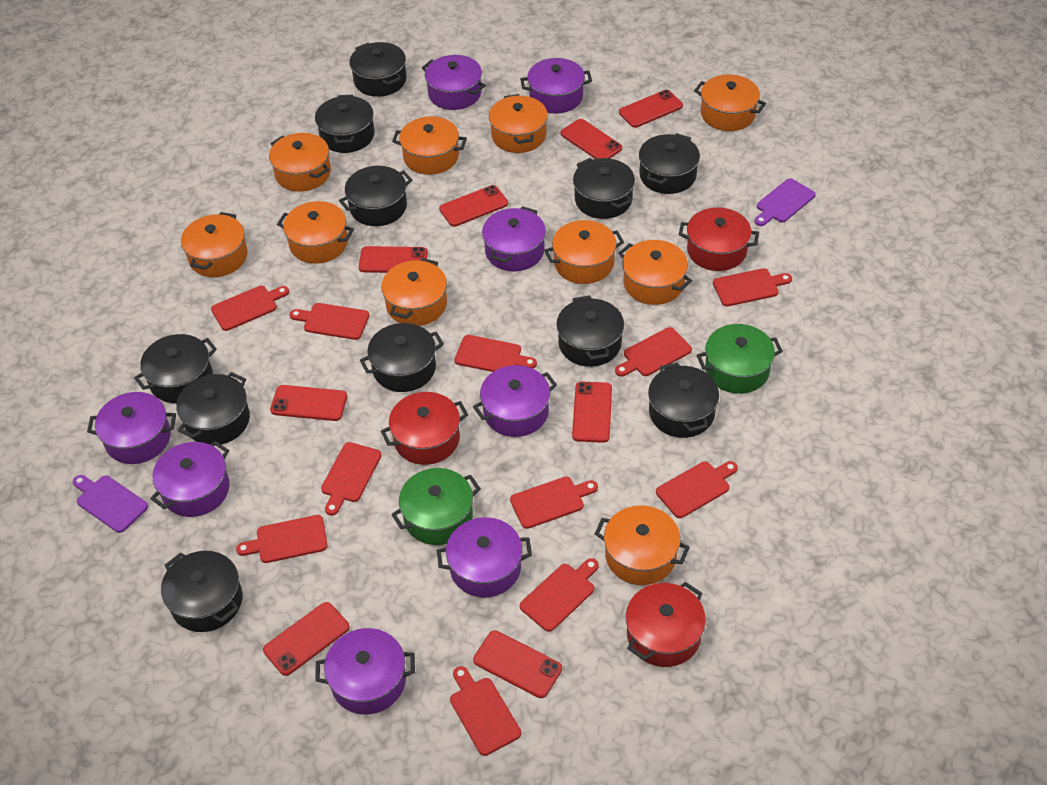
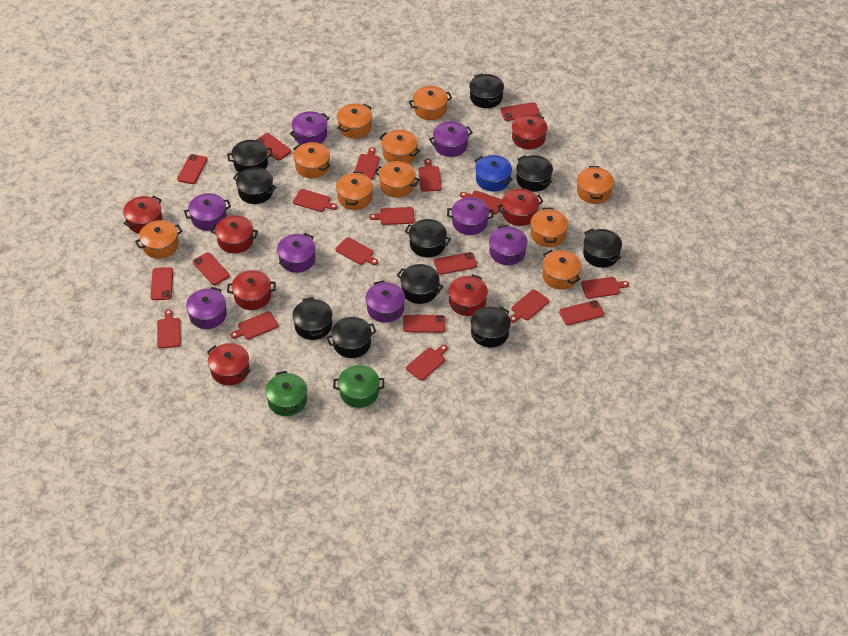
black pot: [134,334,217,403] [161,551,242,632] [176,372,250,446] [315,94,375,153] [339,166,412,226] [349,42,406,97] [360,323,444,392] [556,295,624,367] [573,158,635,219] [639,133,700,194] [648,362,719,438] = 11 -> [227,140,273,172] [233,167,277,204] [292,297,333,340] [326,317,377,358] [397,264,444,304] [404,219,451,257] [469,73,504,108] [471,306,511,347] [516,155,553,192] [583,228,622,268] = 10
blue pot: none = 0 -> [475,155,513,192] = 1
purple cutting board: [73,475,148,533] [755,178,816,226] = 2 -> none = 0
red pot: [381,392,468,465] [626,582,706,667] [679,207,759,271] = 3 -> [123,196,162,233] [207,343,251,385] [210,215,258,254] [227,270,276,310] [448,274,488,316] [497,188,543,226] [512,114,547,149] = 7

